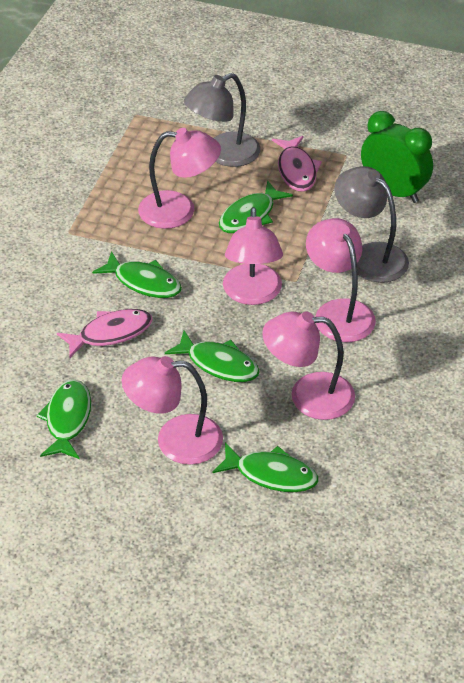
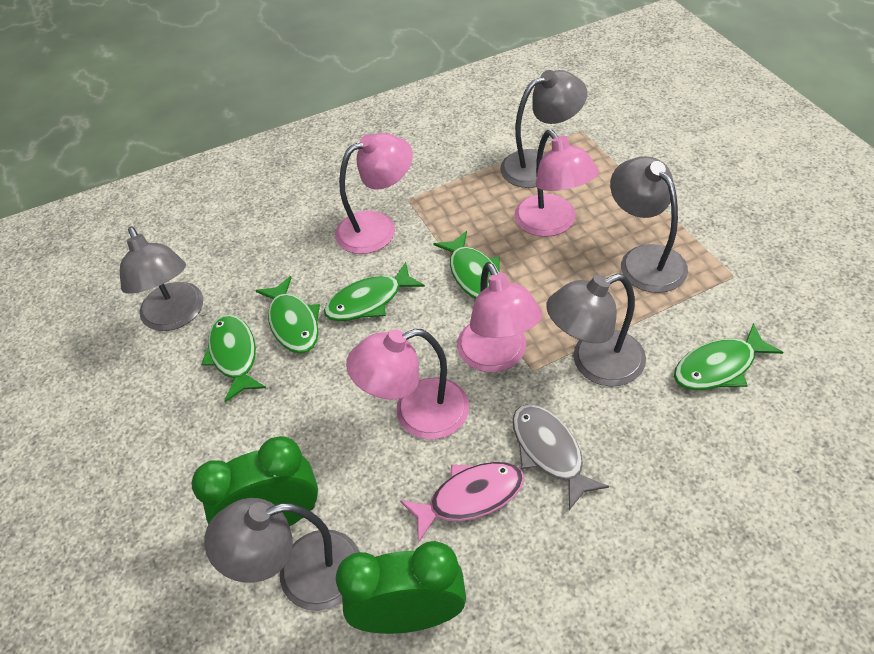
green clock: [361,111,433,203] = 1 -> [192,436,318,527] [336,541,466,634] = 2
grey fish: none = 0 -> [513,404,609,510] = 1
grey lamp: [184,73,261,167] [334,166,409,283] = 2 -> [120,227,203,331] [204,498,360,611] [500,70,587,188] [546,274,646,387] [610,156,688,293] = 5
pink fish: [57,309,153,358] [272,136,322,192] = 2 -> [400,462,524,543] = 1
pink lamp: [122,356,223,465] [138,128,221,229] [223,207,283,305] [262,311,355,420] [306,218,376,342] = 5 -> [335,133,413,254] [346,329,469,439] [457,262,542,372] [514,130,599,237] = 4

